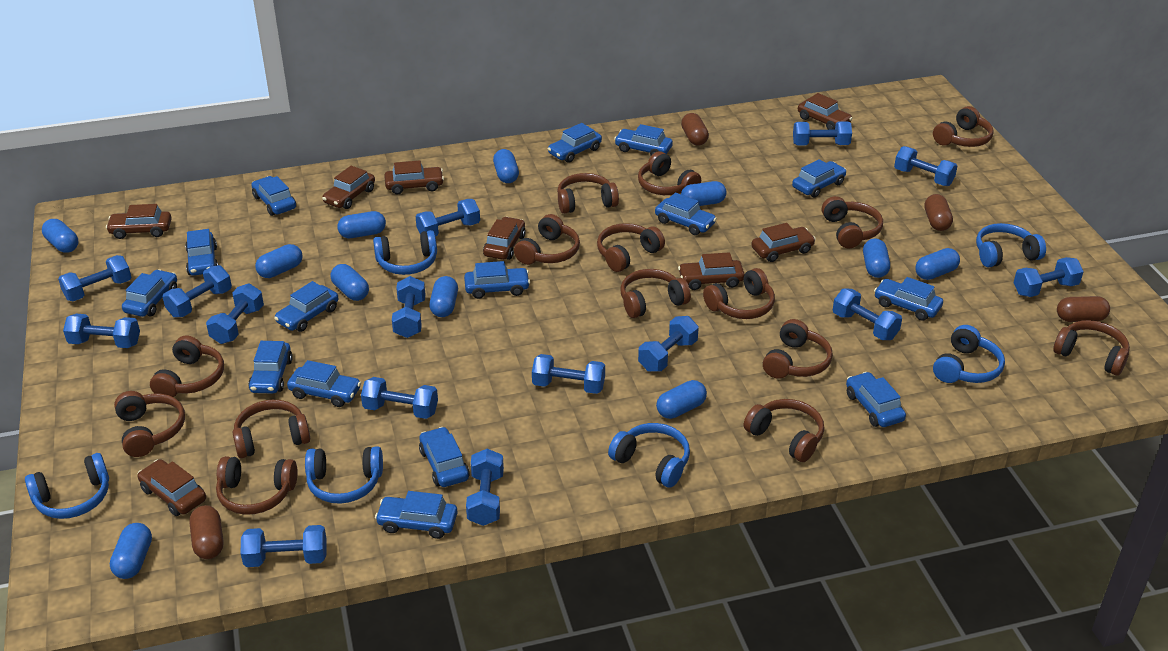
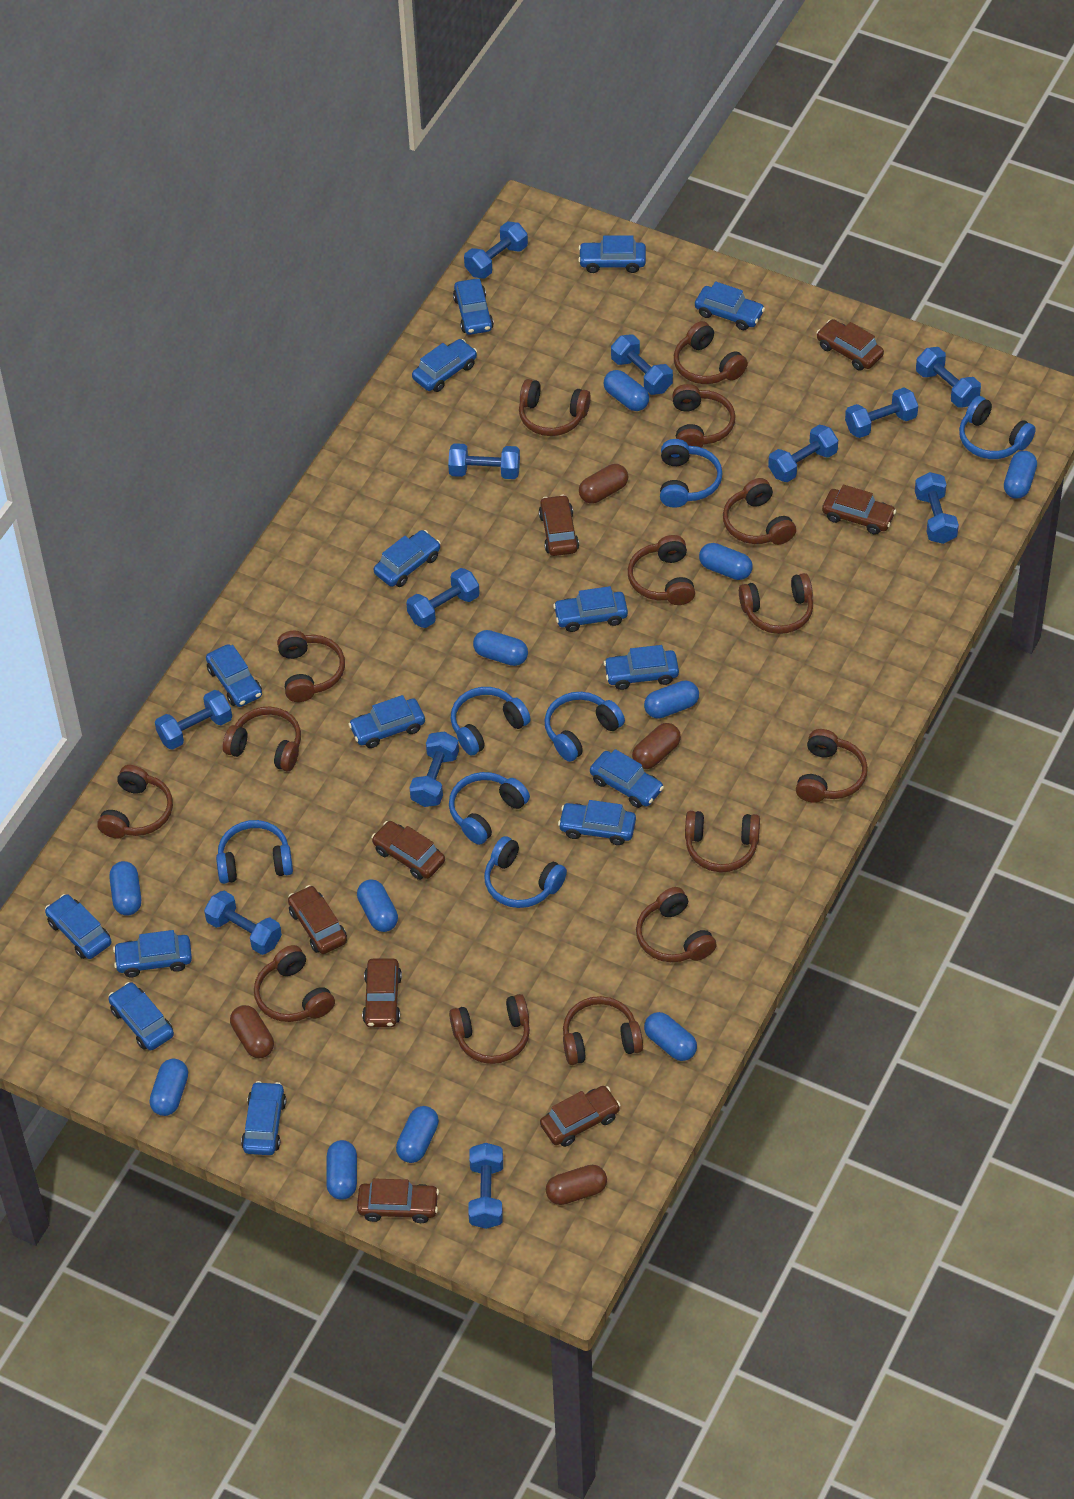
blue dumbbell: [58,255,132,301] [63,314,140,348] [162,265,232,318] [206,284,264,344] [241,525,327,567] [361,377,438,419] [392,276,426,338] [416,199,480,236] [466,449,504,526] [532,354,605,394] [638,316,699,372] [793,122,852,145] [833,288,902,340] [894,146,957,186] [1014,257,1084,297] = 15 -> [155,690,232,750] [204,891,282,955] [406,568,480,628] [409,732,459,807] [448,443,520,479] [464,221,528,279] [468,1143,503,1229] [611,334,673,395] [768,425,838,482] [845,387,918,438] [915,472,959,544] [916,347,981,408] = 12
blue headphones: [25,453,109,519] [305,446,383,504] [373,230,437,275] [608,423,690,487] [933,325,1005,383] [976,223,1046,267] = 6 -> [216,820,293,884] [449,772,530,845] [451,687,531,756] [484,836,567,908] [545,692,625,762] [660,439,723,508] [959,396,1036,459] = 7

